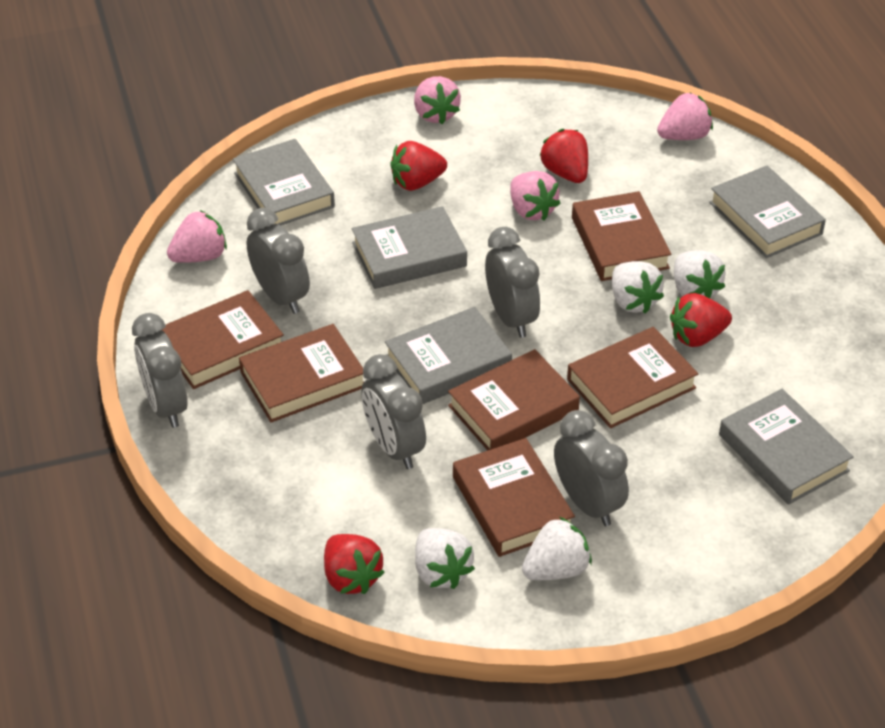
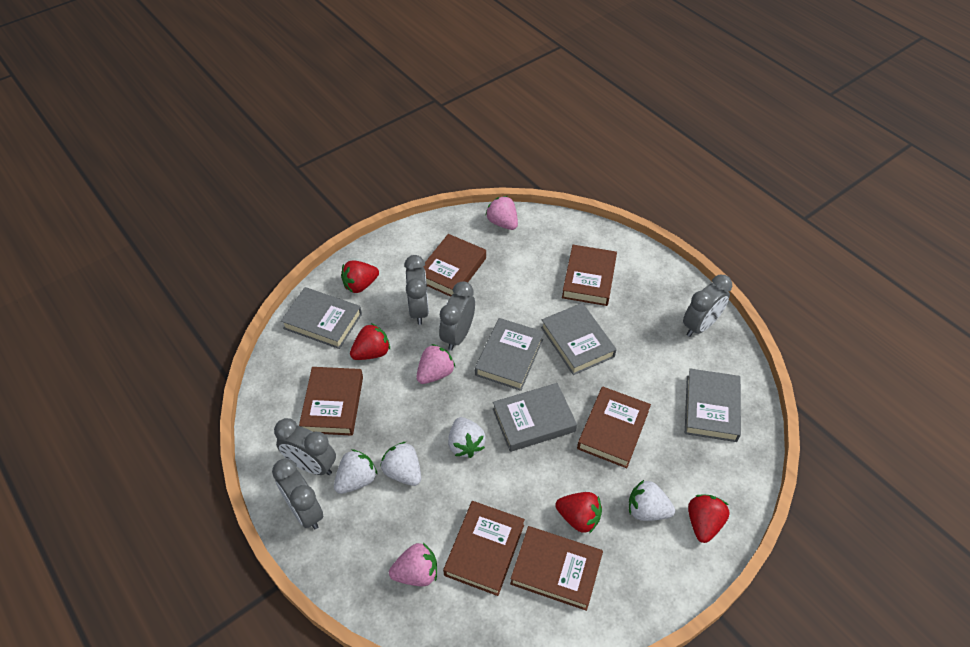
pink strawberry: [167,210,227,263] [414,76,461,124] [510,171,561,220] [657,93,713,140] = 4 -> [389,543,437,586] [416,344,455,384] [486,196,518,230] = 3

